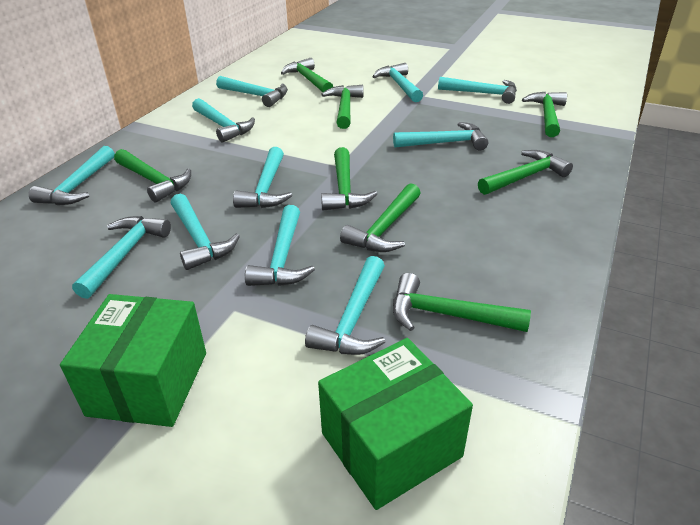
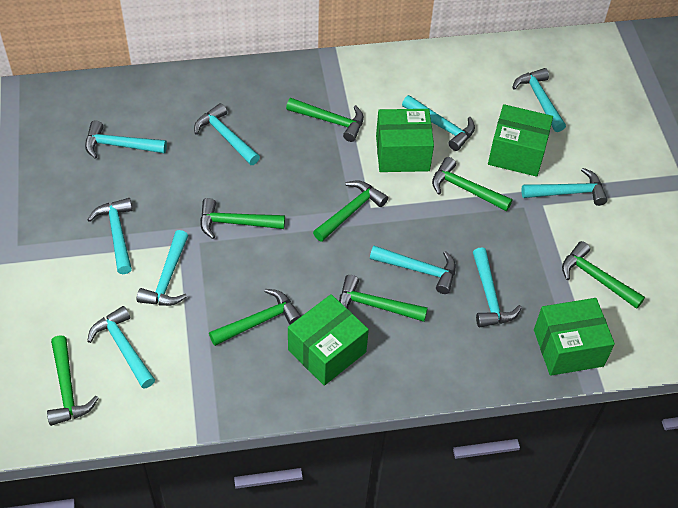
green box: [60,294,206,427] [318,338,473,510] = 2 -> [288,294,369,386] [376,109,434,172] [488,104,553,177] [534,298,615,376] = 4
turquoise hammer: [29,146,115,205] [72,216,171,299] [170,194,240,270] [192,98,255,143] [216,76,288,107] [233,147,292,208] [245,205,315,286] [305,256,385,355] [372,63,423,102] [393,122,488,150] [438,77,517,104] = 11 -> [85,120,167,159] [87,198,132,274] [87,306,155,389] [137,230,188,306] [194,103,260,165] [370,246,456,294] [402,95,475,151] [473,247,522,327] [512,68,566,132] [521,168,608,206] = 10

